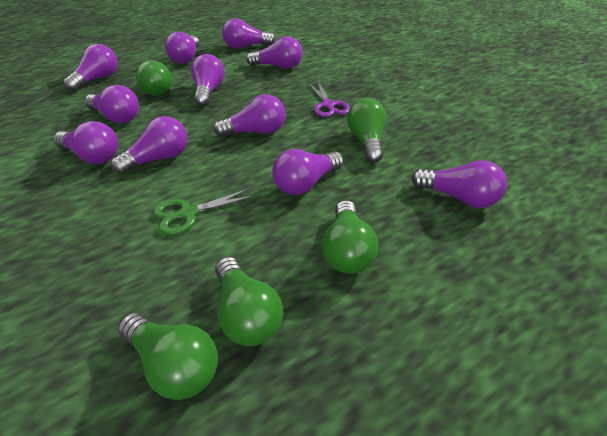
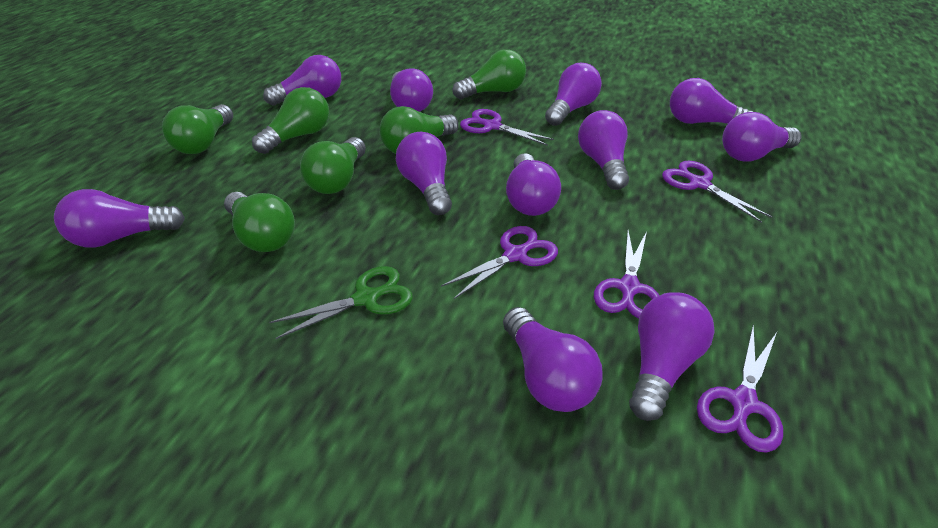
green light bulb: [118,313,218,400] [136,60,172,96] [215,257,283,346] [322,200,378,274] [347,98,386,163] = 5 -> [162,104,233,154] [224,192,295,252] [252,87,329,154] [300,137,366,194] [379,106,458,154] [453,49,526,99] = 6
purple scissors: [308,81,350,117] = 1 -> [441,226,558,299] [460,109,554,146] [594,231,660,319] [662,161,772,223] [697,325,783,453] = 5

